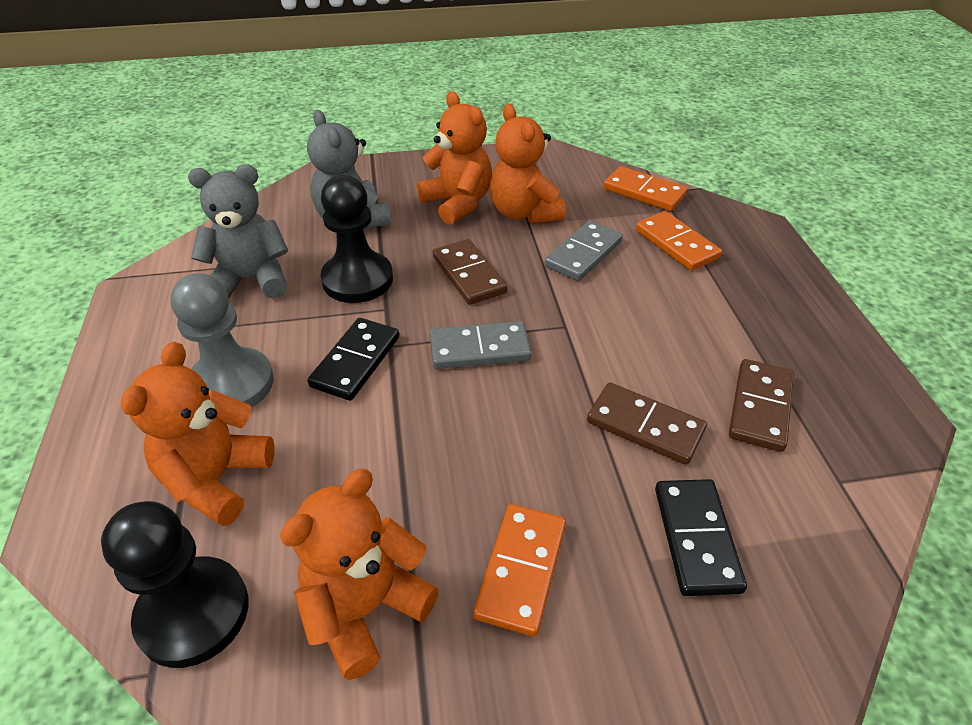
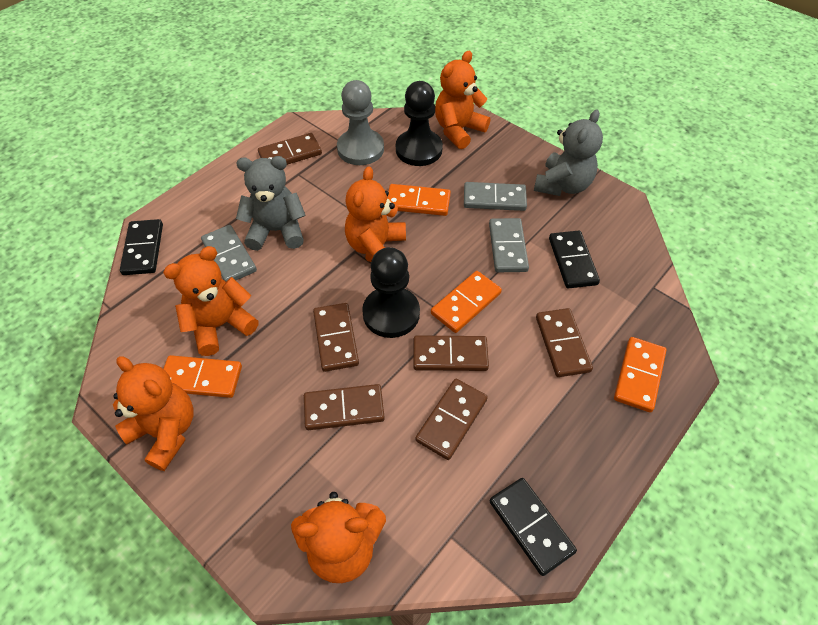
black domino: [308,318,399,401] [655,479,747,596] = 2 -> [120,219,163,275] [490,478,577,576] [549,231,600,289] = 3
brown domino: [433,239,507,305] [587,382,707,465] [729,359,794,452] = 3 -> [258,133,322,165] [304,384,385,430] [313,303,359,372] [413,335,489,371] [415,379,488,460] [536,308,593,377] = 6
grey domino: [430,321,531,369] [544,220,623,281] = 2 -> [201,225,257,281] [464,182,527,211] [489,218,529,272] = 3
orange domino: [473,504,566,637] [603,166,687,211] [636,211,722,271] = 3 -> [163,355,242,398] [387,184,451,216] [431,271,502,333] [614,337,666,413] = 4
orange teddy bear: [121,342,275,526] [280,469,439,680] [417,91,492,225] [490,104,566,223] = 4 -> [113,356,194,471] [163,246,259,356] [291,492,386,583] [345,166,406,262] [435,51,490,149] = 5

